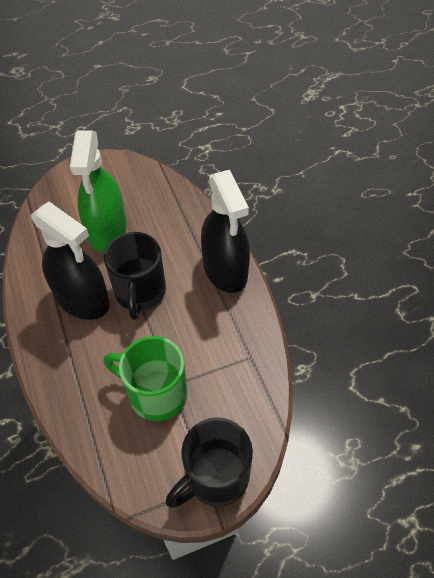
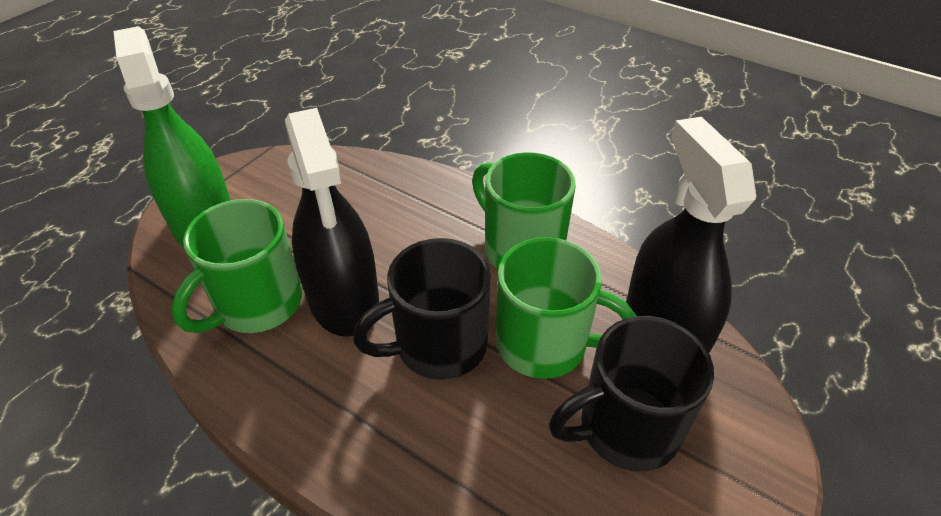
green mug: [103,336,188,421] = 1 -> [171,199,302,333] [472,152,576,269] [496,237,636,379] = 3

